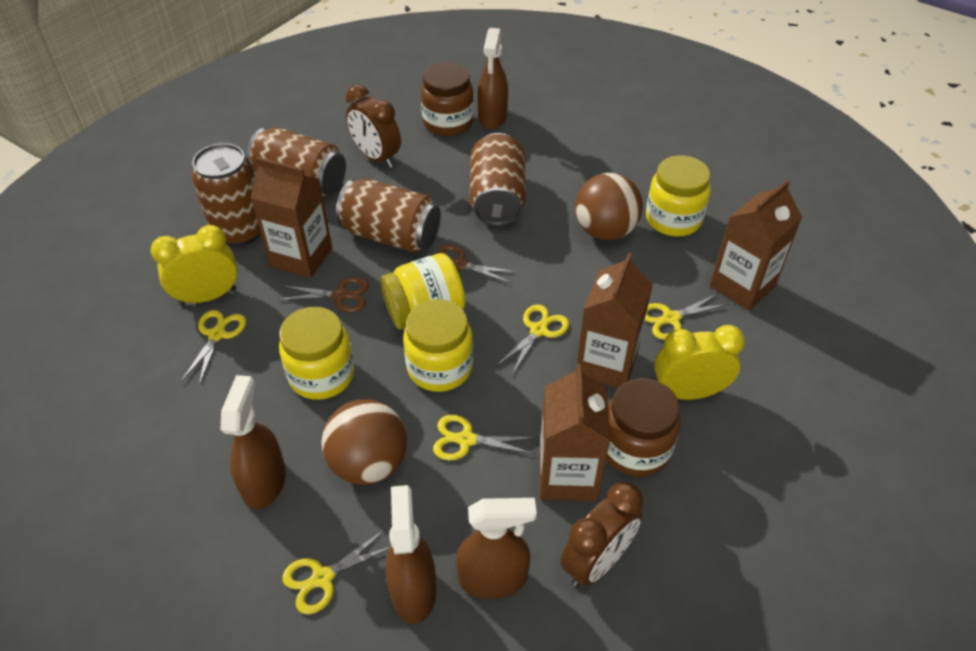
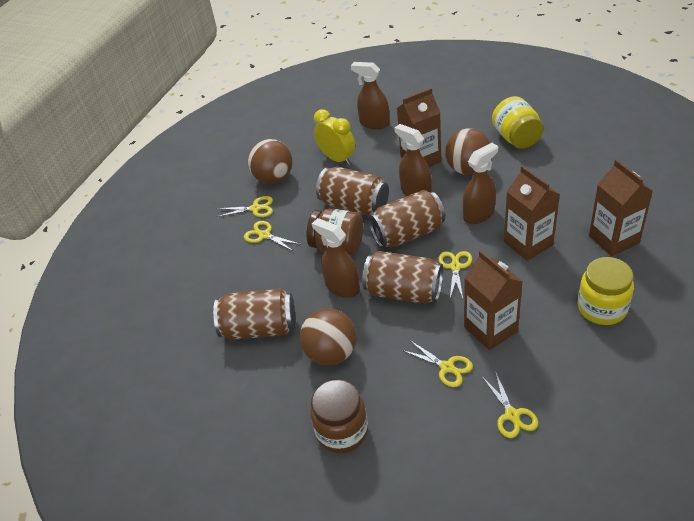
brown ball: [321,399,407,485] [575,173,643,240] = 2 -> [248,139,292,184] [300,308,356,366] [445,128,490,175] = 3
brown clock: [346,85,401,168] [560,481,643,587] = 2 -> none = 0
brown scissors: [278,277,369,312] [437,245,516,284] = 2 -> none = 0
yellow clock: [150,225,238,305] [654,325,745,400] = 2 -> [314,109,355,165] = 1
yellow jar: [279,307,355,400] [380,253,465,330] [403,299,473,392] [646,155,711,237] = 4 -> [492,96,544,149] [578,257,634,325] = 2

